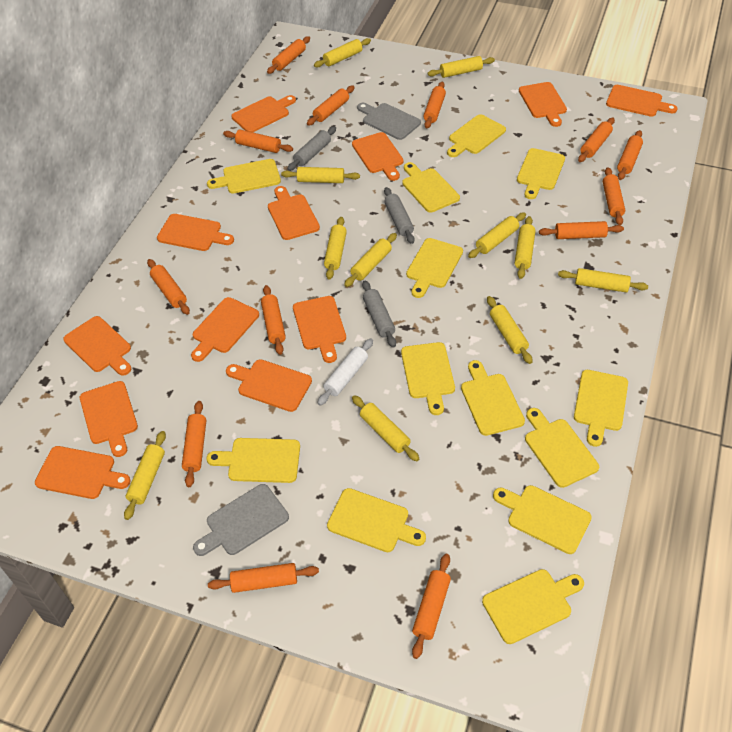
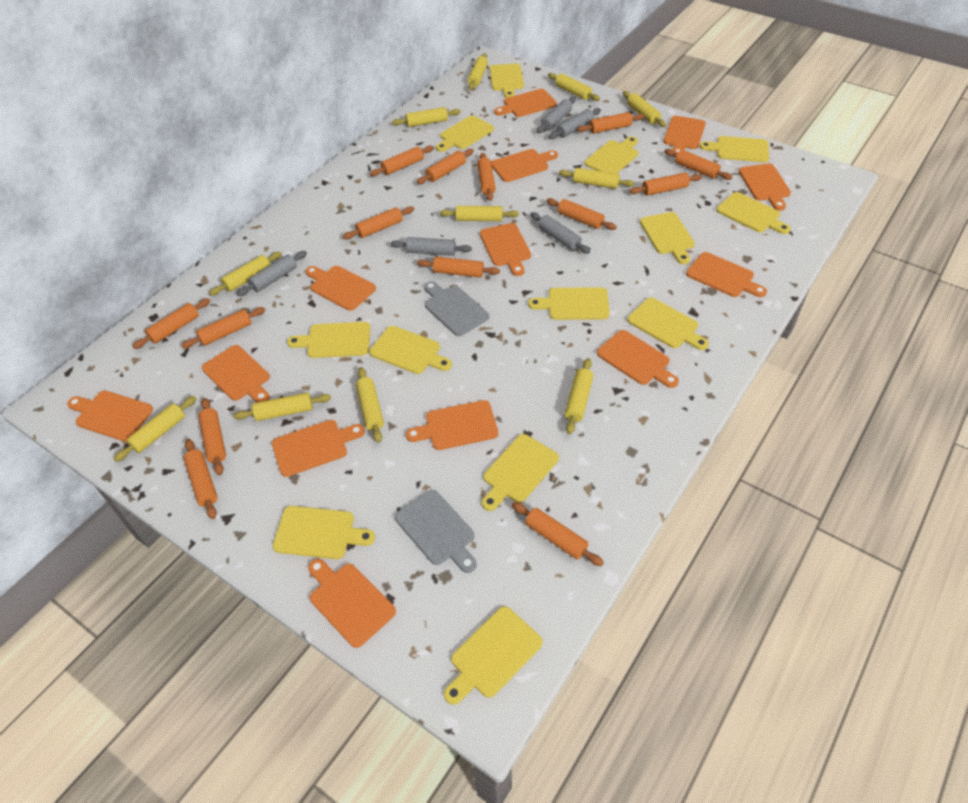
grey rolling pin: [287,126,336,171] [362,280,396,347] [384,187,415,244] = 3 -> [237,251,307,296] [391,237,472,256] [531,212,590,254] [537,97,576,133] [549,108,601,139] = 5
orange cutting board: [35,446,131,499] [63,316,131,375] [80,381,138,457] [157,214,234,251] [191,297,259,362] [226,359,312,412] [231,95,296,132] [268,186,320,240] [293,296,346,363] [352,132,404,181] [519,82,567,127] [606,85,677,117] = 12 -> [67,391,153,441] [202,345,270,403] [272,420,365,477] [305,266,376,311] [308,559,396,648] [406,400,498,450] [480,223,531,276] [491,149,558,182] [494,89,557,117] [597,330,679,388] [664,116,706,154] [686,252,767,297] [739,164,791,211] = 13
orange rolling pin: [147,259,190,315] [182,401,206,487] [208,563,319,593] [223,130,293,153] [261,285,286,355] [267,36,310,74] [307,86,355,126] [412,554,451,659] [424,81,446,128] [539,221,624,239] [578,118,615,162] [603,167,625,225] [617,130,643,180] = 13 -> [133,298,210,349] [181,307,265,348] [183,439,218,519] [198,398,226,475] [343,206,414,239] [370,146,434,176] [417,149,474,184] [417,257,500,278] [477,153,496,201] [512,502,604,566] [547,198,617,230] [577,112,644,134] [629,173,702,196] [664,149,732,180] = 14
white rolling pin: [318,338,373,406] = 1 -> none = 0

